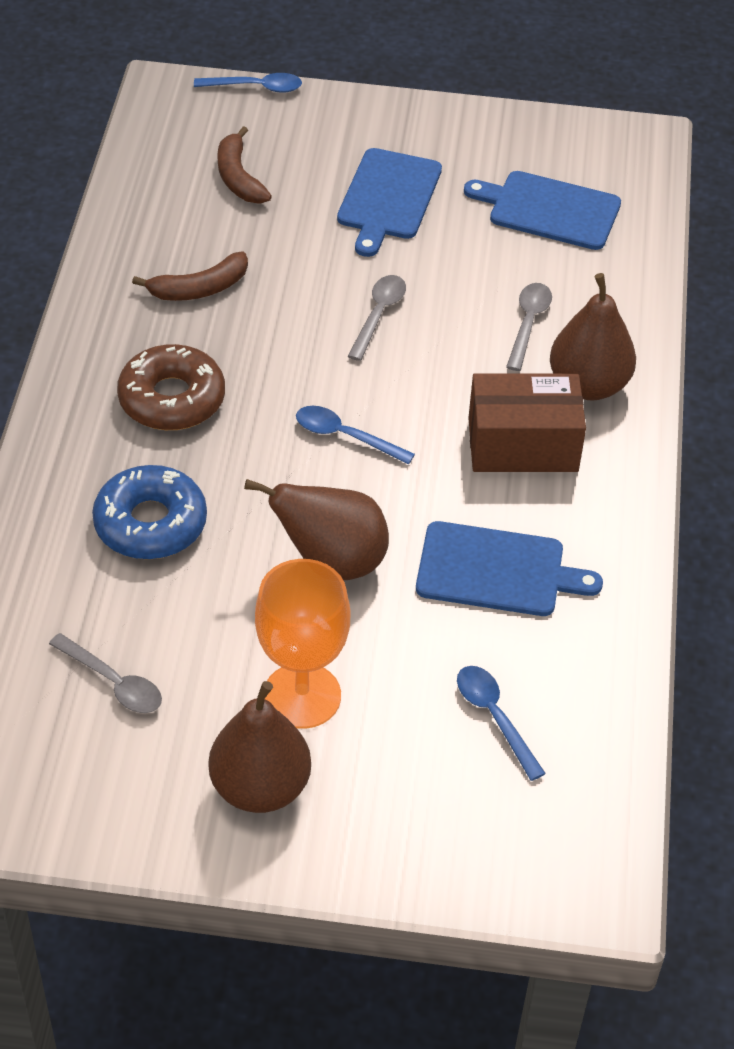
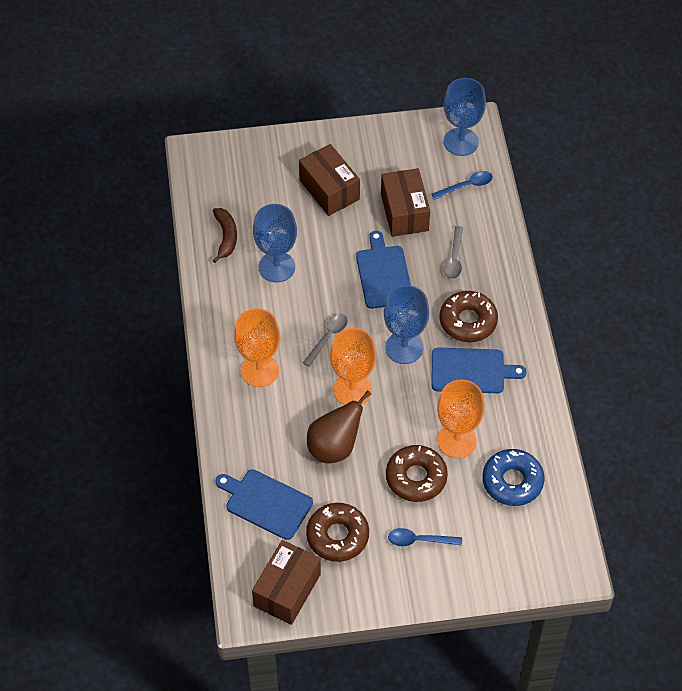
blue goblet: none = 0 -> [253,204,297,282] [384,285,429,364] [444,78,486,156] = 3
blue spoon: [194,73,302,93] [296,406,415,464] [457,666,546,781] = 3 -> [388,528,462,546] [432,171,493,200] = 2
brown banana: [132,252,248,301] [217,126,272,204] = 2 -> [212,208,237,263] = 1
brown box: [468,373,586,472] = 1 -> [252,540,321,625] [299,144,360,216] [381,168,430,237] = 3
brown donut: [117,344,225,430] = 1 -> [306,503,369,562] [386,445,448,502] [439,291,498,342] = 3
brown pear: [209,681,311,813] [244,479,389,580] [550,273,636,400] = 3 -> [307,390,371,463] = 1
grey spoon: [49,633,162,713] [348,275,406,361] [506,283,552,371] = 3 -> [303,314,348,367] [443,226,463,279] = 2
orange goblet: [255,559,350,729] = 1 -> [234,308,280,387] [330,328,376,405] [437,380,485,458] = 3

